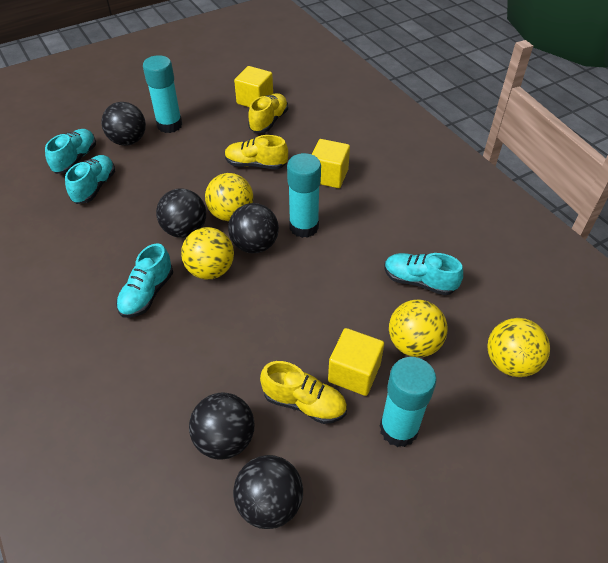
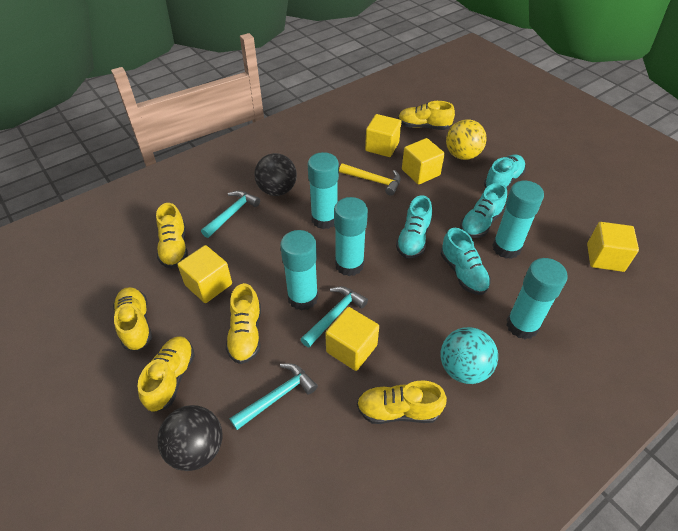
black ball: [101,102,146,146] [156,188,206,238] [189,393,255,460] [228,203,279,253] [233,455,303,529] = 5 -> [157,405,222,471] [254,153,297,196] = 2
turquoise ball: none = 0 -> [441,327,498,384] = 1
turquoise glue stick: [143,55,182,133] [287,153,321,238] [380,357,437,447] = 3 -> [280,230,318,311] [308,152,339,229] [334,197,368,276] [492,181,544,259] [506,258,568,339] = 5
turquoise hammer: none = 0 -> [201,191,260,238] [230,363,318,430] [300,286,368,347] = 3
yellow ball: [181,227,234,279] [205,173,253,221] [389,299,448,357] [487,318,550,377] = 4 -> [446,119,487,160] = 1
yellow cube: [234,66,273,107] [312,139,350,188] [328,328,384,396] = 3 -> [177,245,232,303] [325,307,379,371] [365,114,401,157] [402,138,445,185] [587,222,639,272] = 5
yellow hammer: none = 0 -> [339,163,401,196] = 1
yellow shoe: [225,135,288,170] [248,93,288,133] [260,361,347,424] = 3 -> [113,287,152,351] [138,336,195,412] [156,203,188,268] [226,283,261,364] [357,380,447,424] [398,101,455,130] = 6

